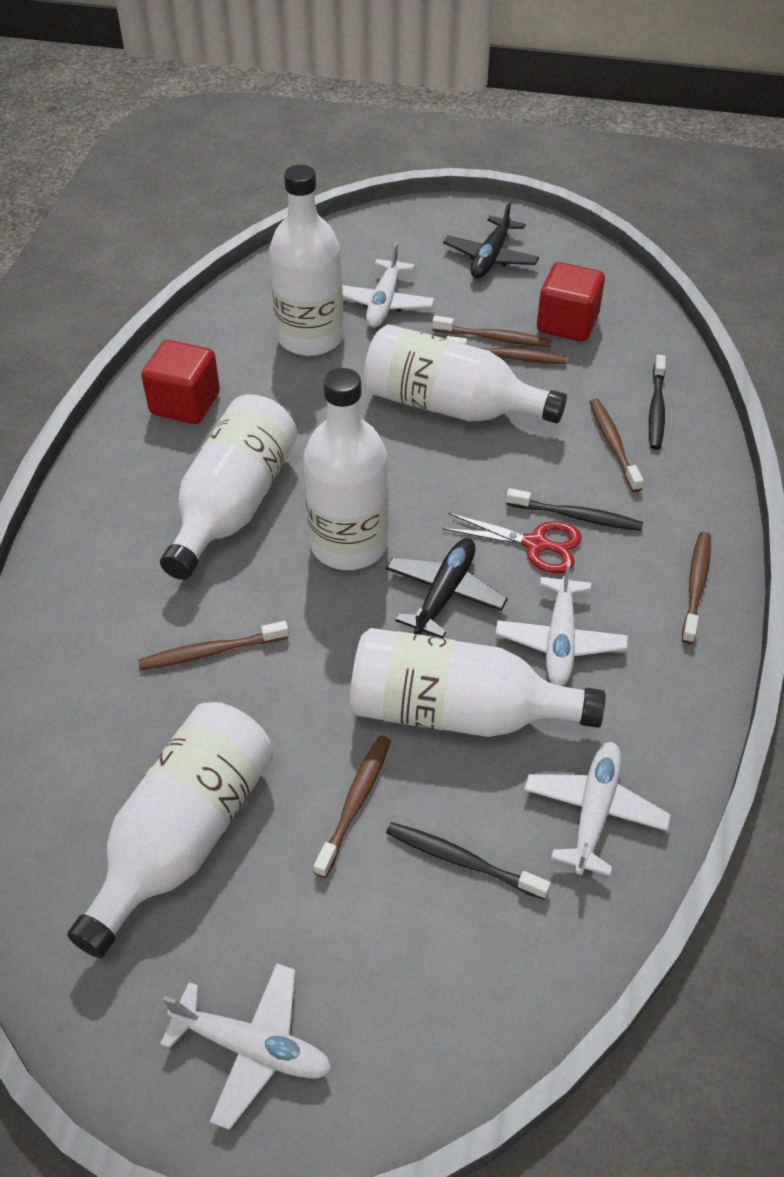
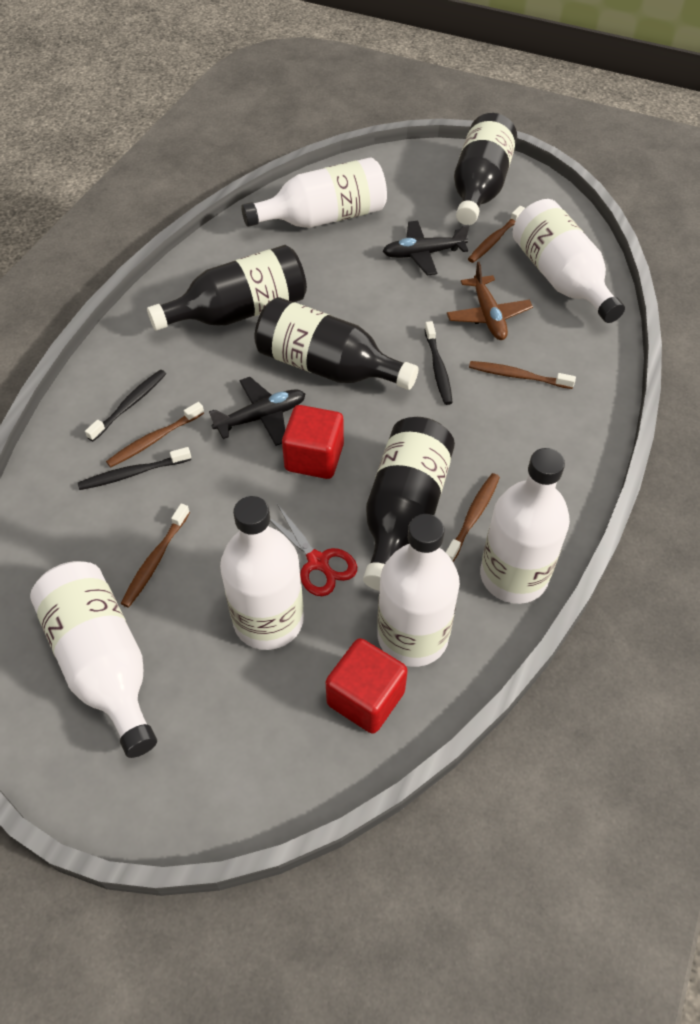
black bottle: none = 0 -> [147,245,307,330] [254,297,418,390] [363,417,455,591] [454,113,517,225] = 4
brown plane: none = 0 -> [447,262,533,340] = 1
brown toothbrush: [138,621,289,670] [314,736,391,878] [432,316,551,347] [446,336,567,364] [590,399,644,492] [682,532,711,644] = 6 -> [106,402,204,467] [121,504,190,607] [445,473,500,562] [468,206,525,263] [469,361,576,389] = 5
white plane: [160,963,331,1130] [342,242,435,327] [496,559,628,686] [524,742,671,876] = 4 -> none = 0

